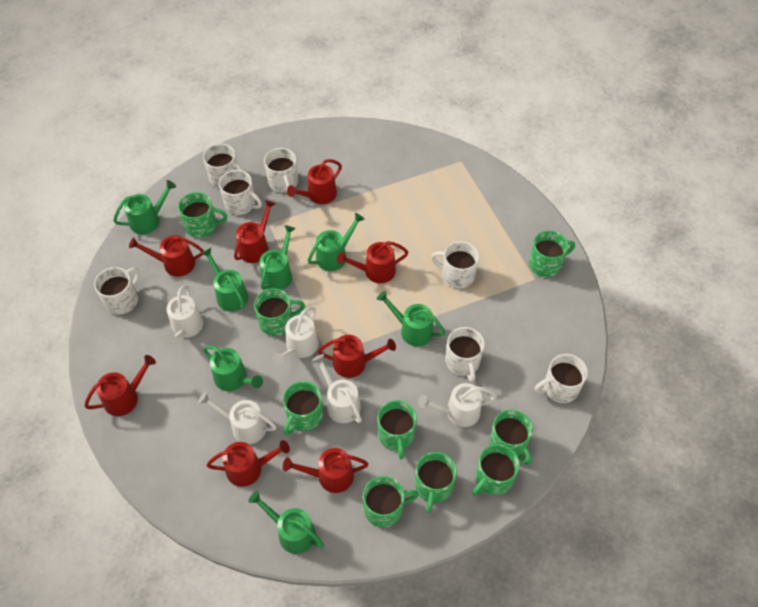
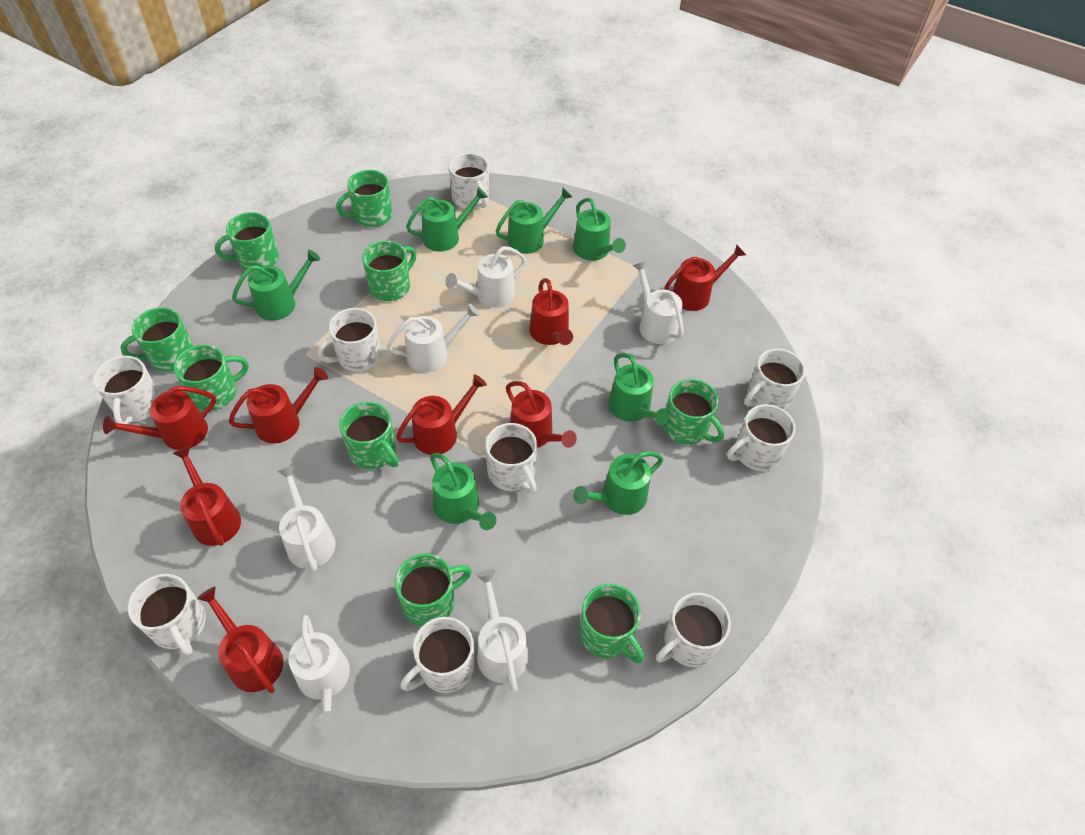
white mug: [94,267,140,315] [203,143,244,188] [219,170,262,215] [264,148,298,192] [431,241,479,288] [445,327,485,382] [534,354,588,403] = 7 -> [93,356,160,425] [128,574,206,656] [317,308,381,372] [401,617,475,693] [449,153,489,209] [485,423,537,494] [656,593,731,667] [727,404,796,471] [745,349,805,410] = 9
white watering can: [166,285,204,347] [198,392,276,444] [272,307,319,365] [312,354,362,423] [418,383,497,427] = 5 -> [278,465,336,572] [288,615,350,731] [387,303,480,372] [445,246,526,307] [476,569,529,693] [632,261,684,344] = 6

